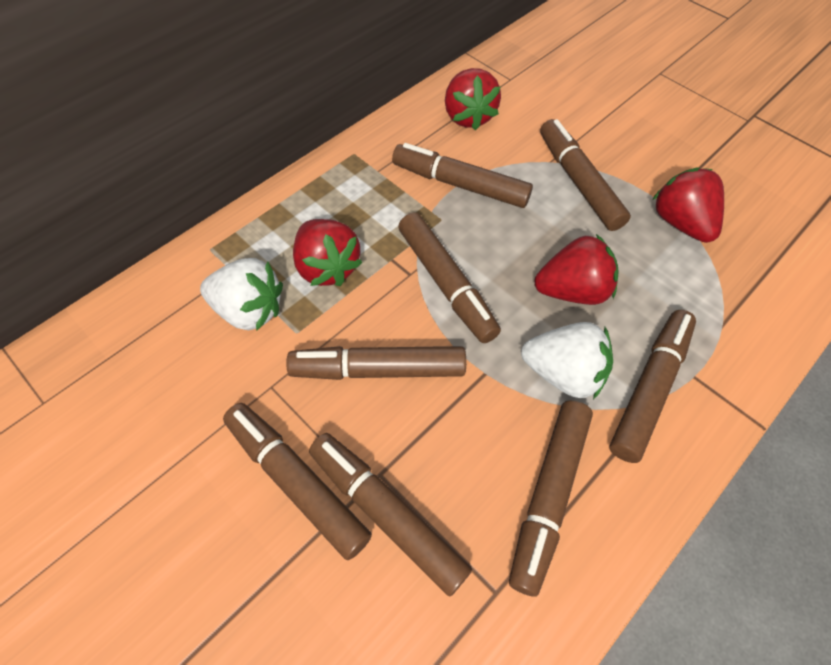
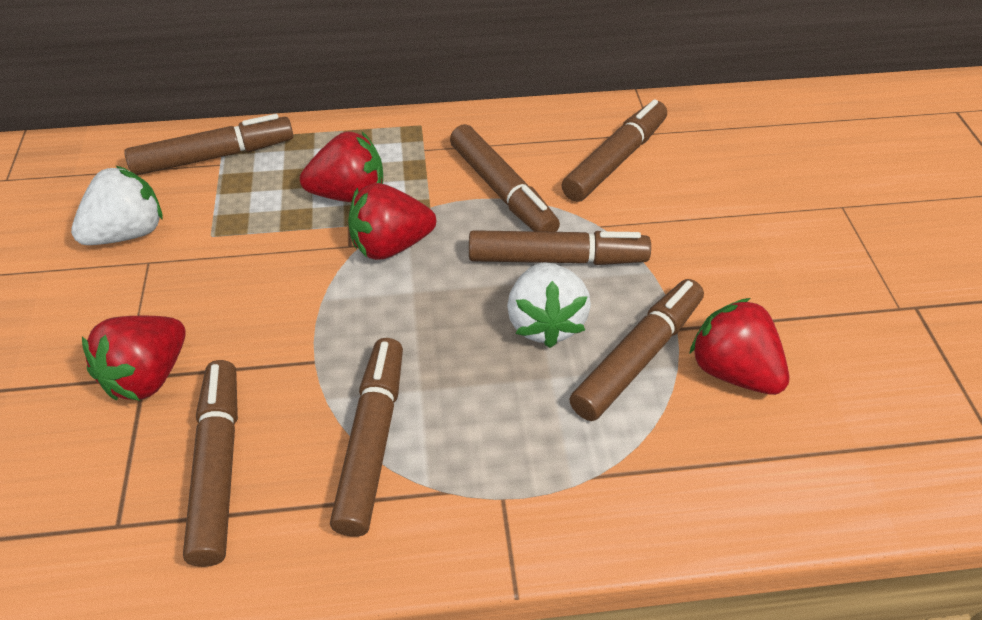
brown marker: [223,403,372,560] [286,346,466,380] [309,433,472,596] [392,143,533,208] [398,212,501,343] [509,400,593,597] [540,119,631,231] [609,310,696,463] = 8 -> [124,114,293,175] [183,360,238,567] [330,338,403,537] [450,124,560,232] [469,230,651,265] [562,99,667,202] [569,279,704,421] = 7

